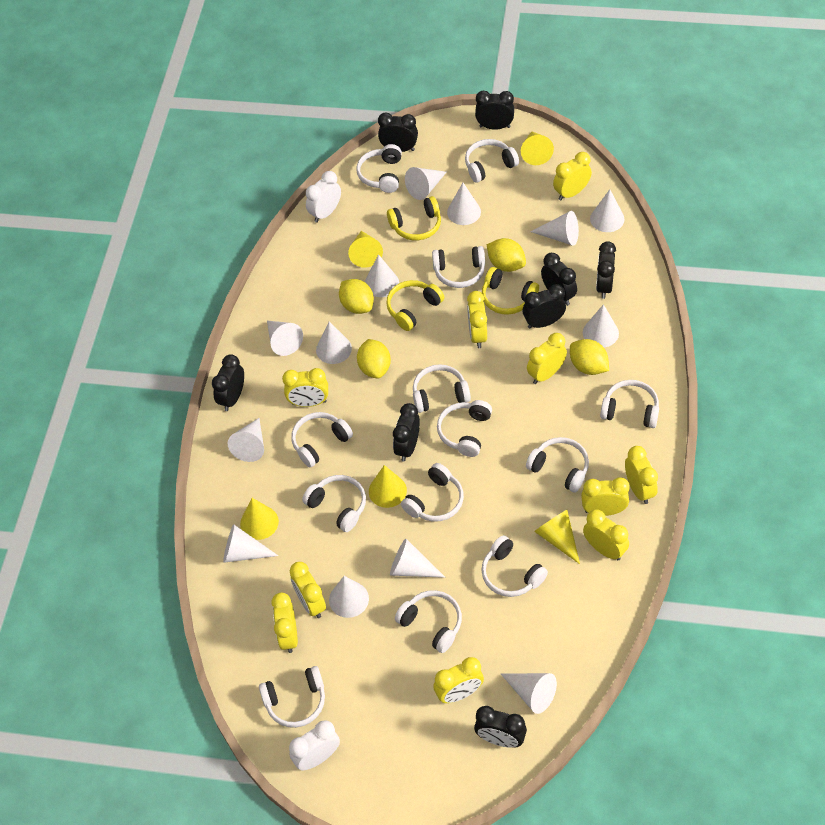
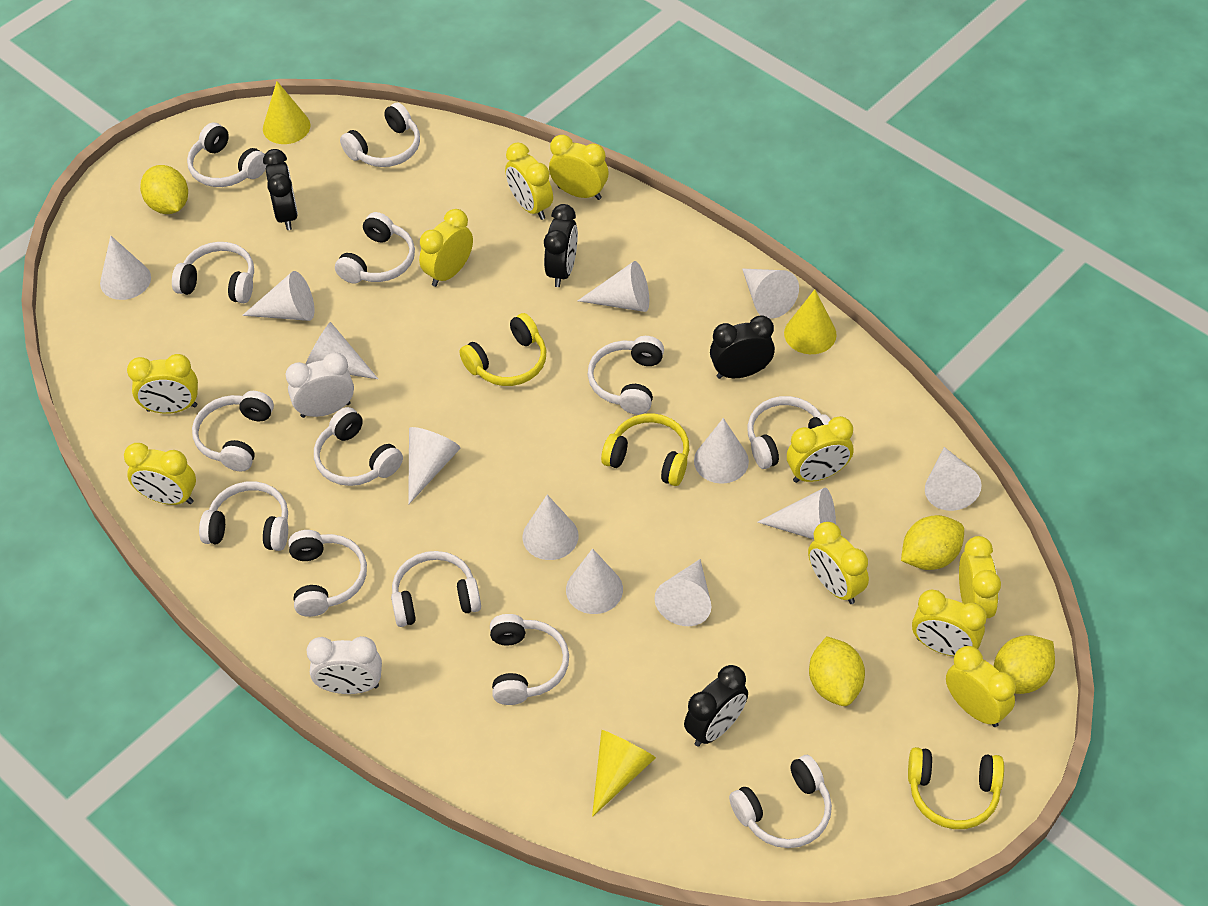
black clock: [212,354,244,411] [378,112,418,152] [393,403,420,462] [474,706,527,748] [475,91,514,130] [523,284,566,329] [541,253,577,306] [596,241,616,299] = 8 -> [263,149,298,230] [544,204,578,287] [684,665,748,746] [710,315,775,379] = 4
white cone: [223,524,278,563] [228,418,264,462] [267,321,303,356] [316,321,352,364] [329,576,369,618] [365,254,399,297] [390,539,446,578] [405,167,446,200] [447,183,481,225] [501,673,557,714] [530,211,579,246] [583,304,619,348] [590,189,624,232] = 13 -> [100,236,151,300] [242,271,314,321] [306,322,378,379] [408,427,460,505] [522,495,578,560] [566,548,623,614] [578,261,649,312] [654,559,711,626] [694,418,749,484] [742,268,799,319] [757,488,836,539] [925,447,982,511] = 12
yellow cone: [240,498,279,540] [348,231,383,268] [369,465,407,508] [521,132,554,165] [534,510,580,564] = 5 -> [263,81,310,144] [592,730,656,817] [784,289,837,354] = 3

